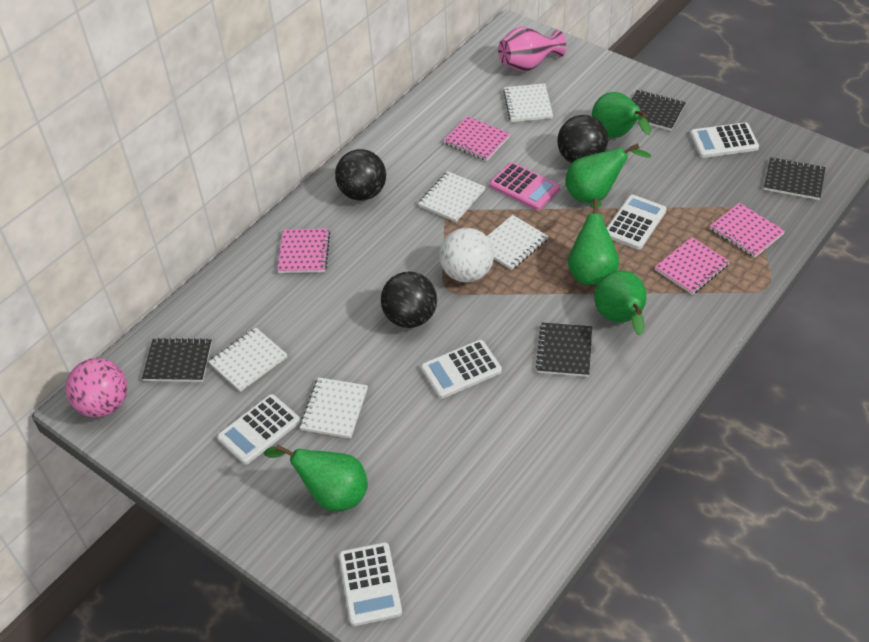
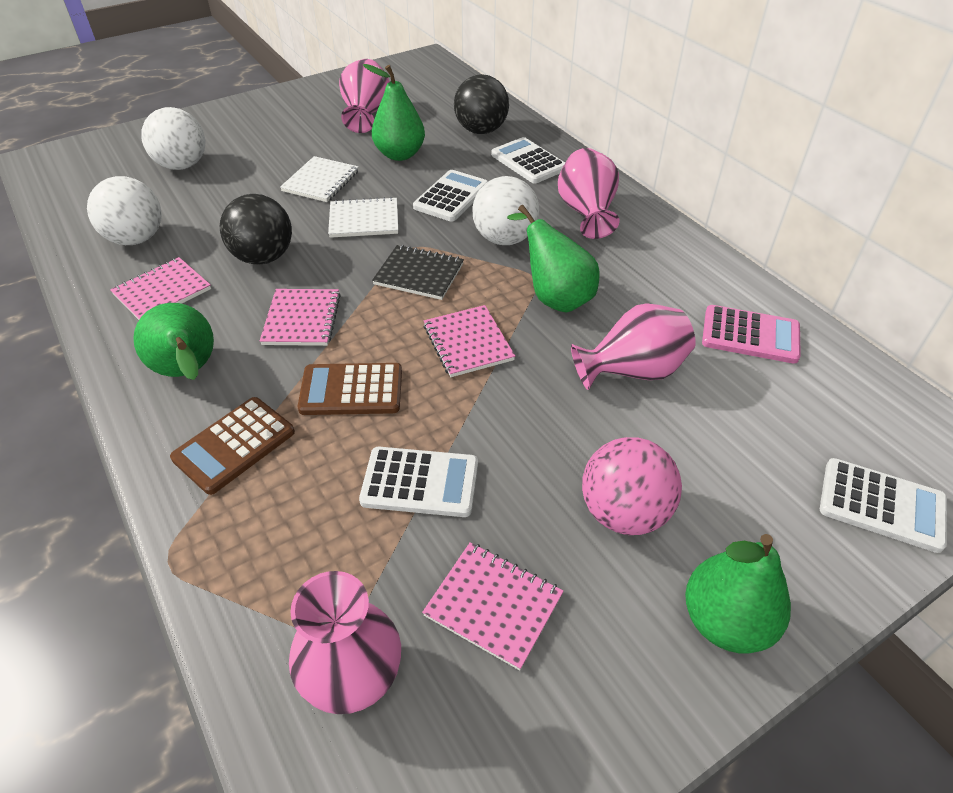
black ball: [335,149,386,201] [381,271,437,328] [557,115,608,163] = 3 -> [220,194,292,265] [454,74,509,134] = 2
black notebook: [142,338,212,382] [536,323,592,377] [632,90,686,131] [764,157,826,200] = 4 -> [372,245,464,300] = 1
brown calculator: none = 0 -> [170,397,295,495] [298,363,402,415] = 2
green pear: [264,444,368,511] [565,143,652,203] [568,198,619,285] [592,92,651,138] [594,270,647,336] = 5 -> [133,303,214,380] [363,64,425,161] [507,205,599,312] [685,534,791,654] = 4
pink vase: [498,26,566,72] = 1 -> [289,571,401,714] [339,59,390,133] [558,148,619,239] [571,303,696,390] = 4
white ball: [439,228,494,282] = 1 -> [87,176,162,245] [141,107,205,170] [472,176,540,245] = 3
white calculator: [217,394,300,465] [339,542,402,626] [421,340,502,399] [607,195,667,250] [690,122,759,158] = 5 -> [359,447,478,517] [413,170,488,222] [491,137,565,184] [820,458,947,553] = 4
white notebook: [208,328,287,392] [300,377,368,439] [418,171,485,222] [487,215,548,270] [503,83,553,122] = 5 -> [280,156,359,202] [328,197,398,238] = 2

